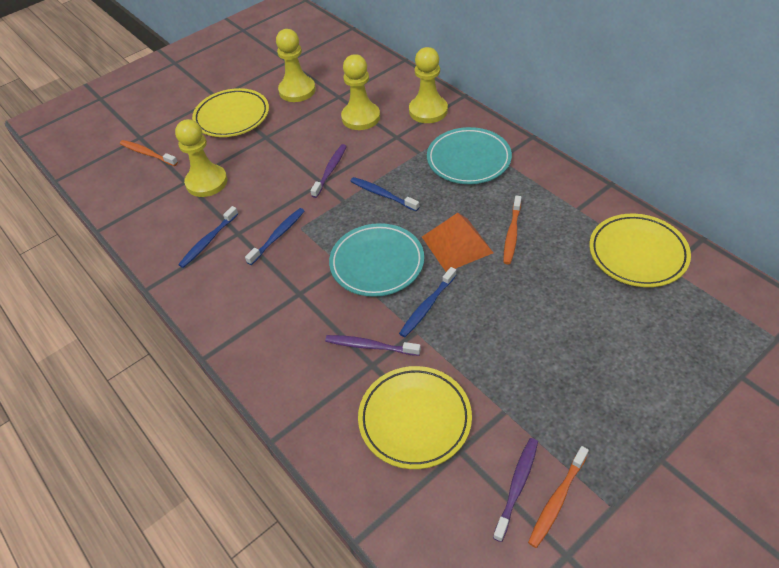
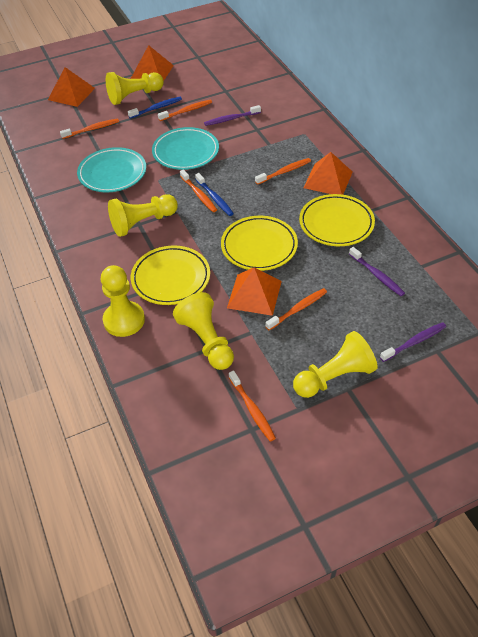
blue toothbrush: [178,206,238,268] [245,208,304,265] [350,177,419,211] [399,267,456,337] = 4 -> [128,97,182,119] [195,173,234,216] = 2
orange pyramid: [422,213,493,272] = 1 -> [48,67,95,107] [131,45,174,80] [227,267,282,316] [303,152,353,195] = 4
orange toothbrush: [120,140,178,166] [503,196,522,265] [528,446,589,548] = 3 -> [60,118,119,139] [158,100,212,121] [180,169,217,212] [229,371,276,442] [255,158,311,185] [265,288,327,330] = 6
yellow pawn: [175,119,227,197] [276,29,316,102] [341,54,380,130] [409,47,448,123] = 4 -> [101,265,145,337] [106,72,164,105] [108,194,178,237] [173,292,234,370] [293,331,377,398] = 5

